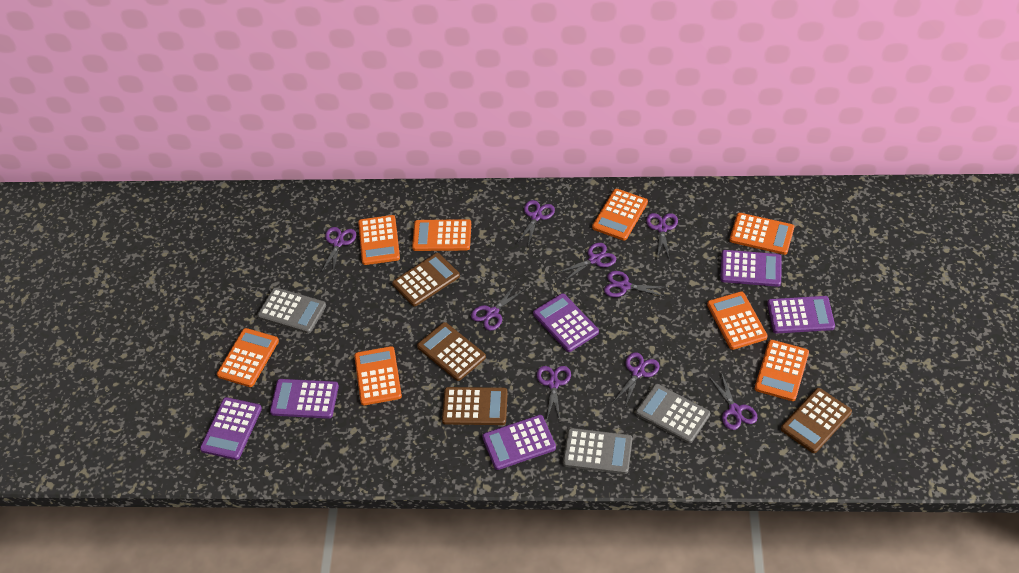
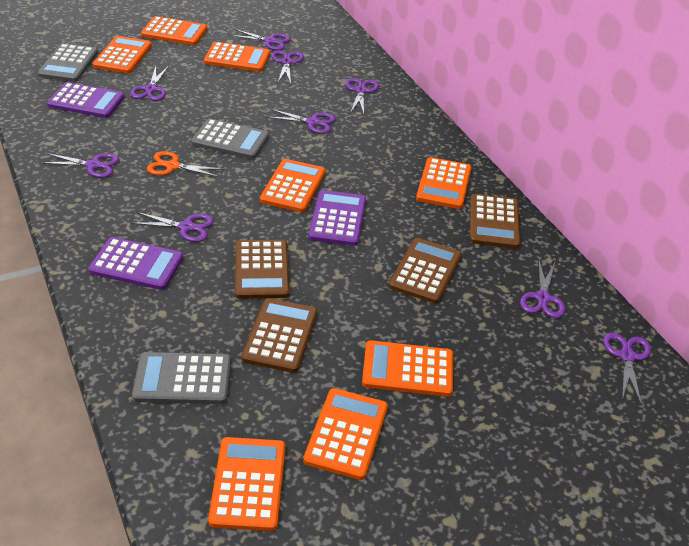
orange scissors: none = 0 -> [147,151,223,177] = 1
purple calculator: [200,397,262,460] [270,379,339,419] [482,415,556,470] [533,293,599,352] [720,250,782,287] [767,296,835,333] = 6 -> [47,82,125,118] [88,237,183,290] [308,190,366,246] = 3

